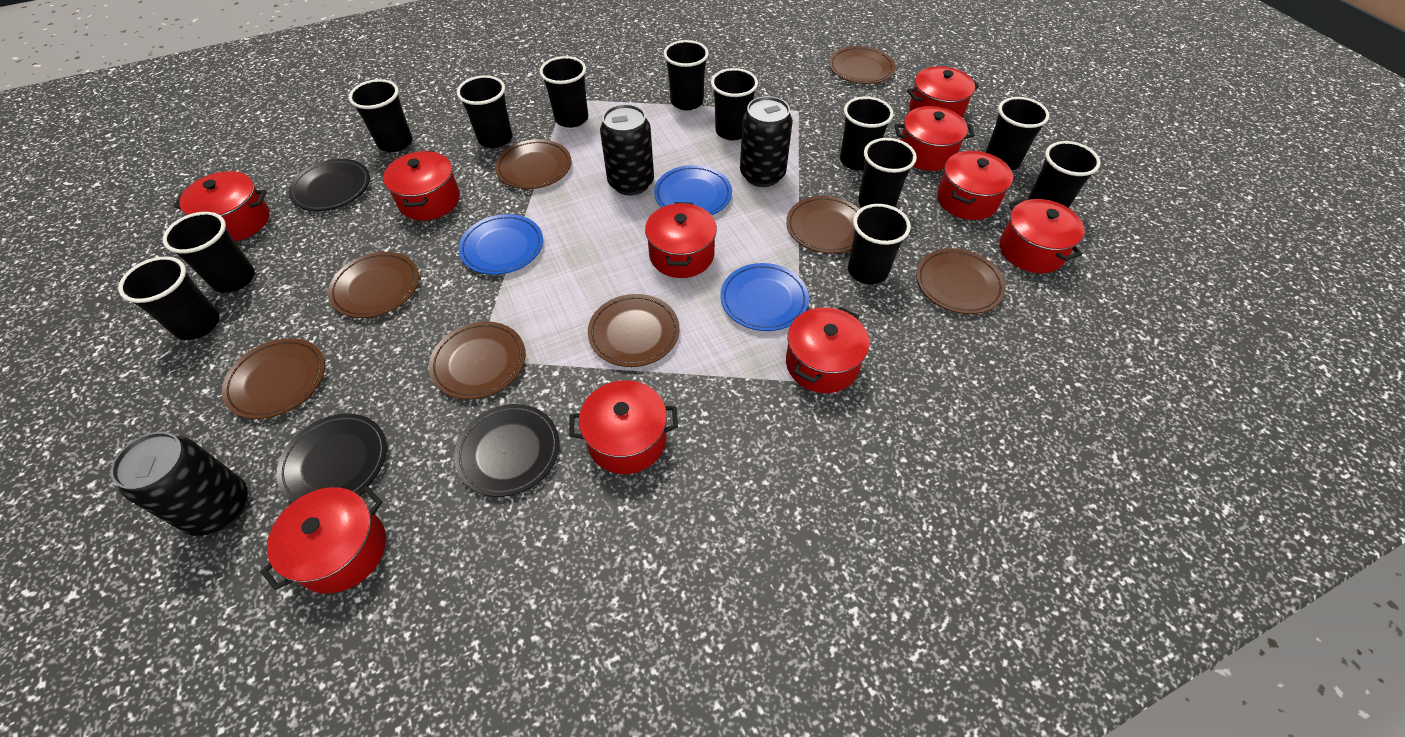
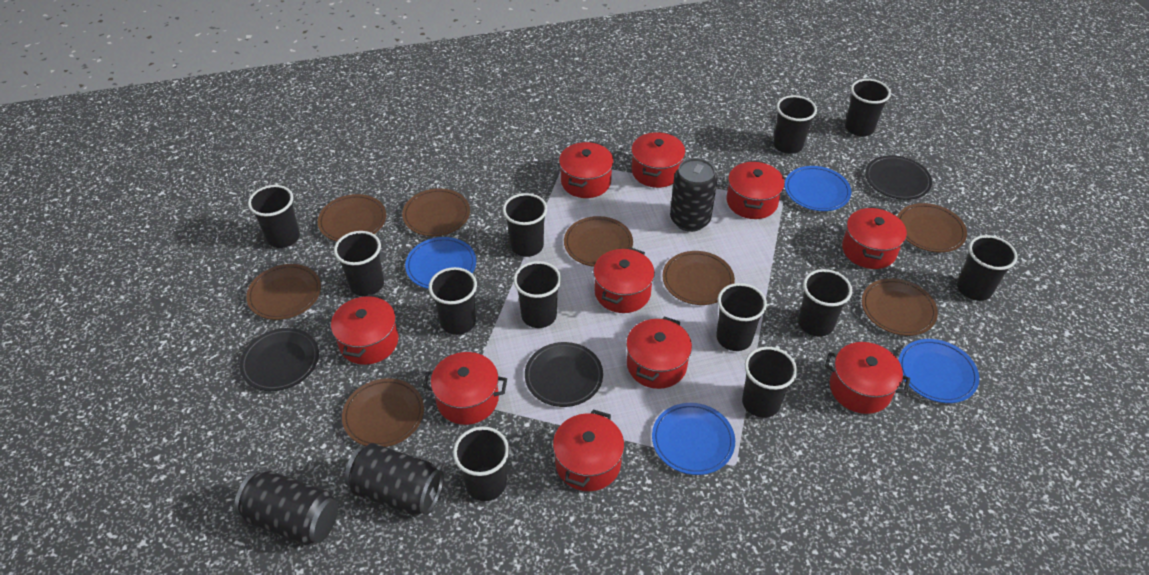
blue plate: [459,214,543,275] [654,165,732,215] [720,263,809,331] = 3 -> [405,237,476,289] [652,403,735,475] [785,166,851,211] [898,339,979,403] = 4

